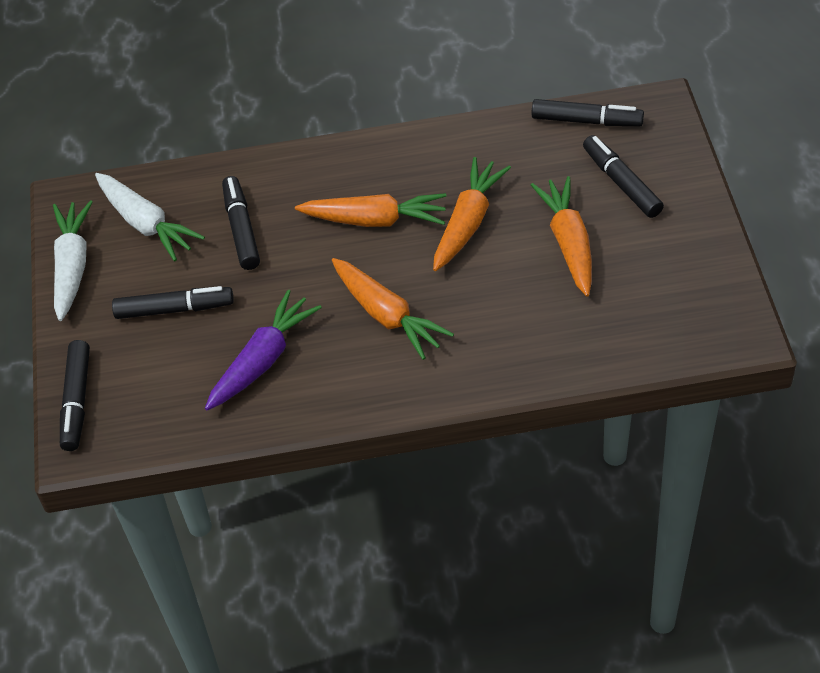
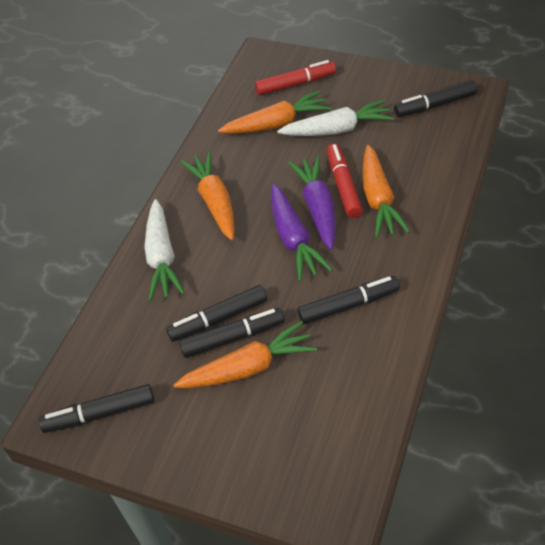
purple carrot: [205,290,322,411] = 1 -> [271,184,333,281] [288,156,335,250] = 2
red marker: none = 0 -> [255,60,336,96] [327,144,363,218] = 2

